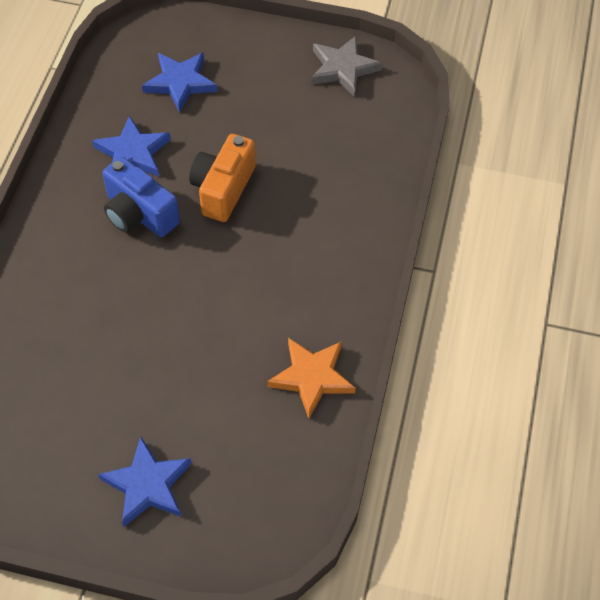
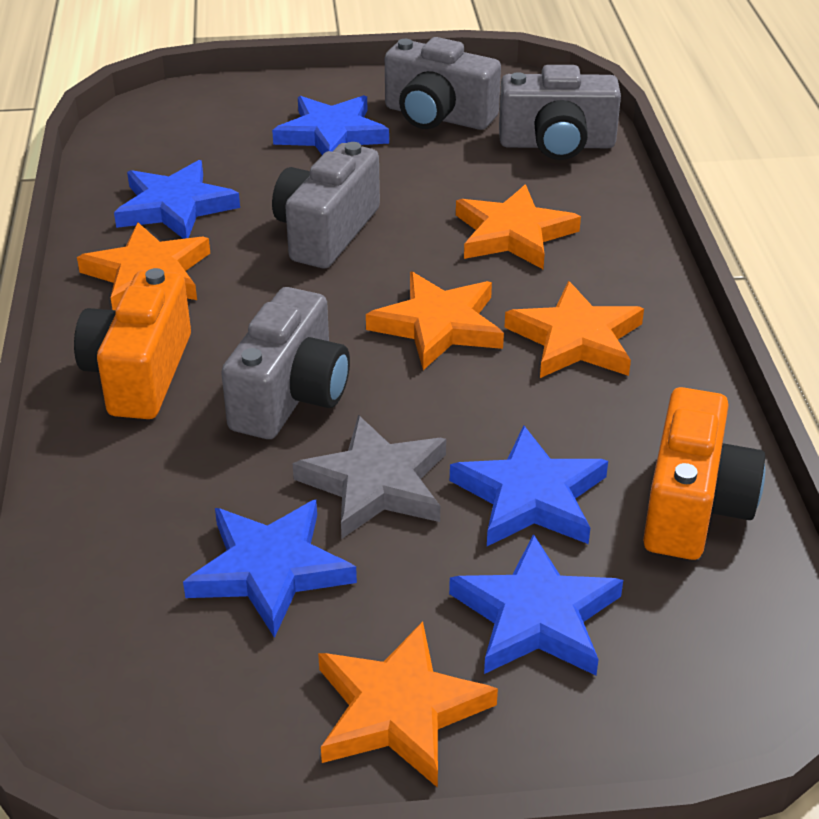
blue camera: [102,157,180,237] = 1 -> none = 0
blue star: [92,115,171,177] [98,437,192,527] [142,52,218,113] = 3 -> [114,160,240,239] [183,500,357,638] [272,95,389,155] [449,534,623,675] [450,425,608,546] = 5
grey camera: none = 0 -> [221,287,350,439] [272,142,380,268] [385,37,501,130] [499,65,621,160] = 4
orange camera: [189,134,256,222] = 1 -> [74,268,191,419] [643,387,765,560] = 2
orange star: [267,338,356,418] = 1 -> [77,223,210,310] [318,621,498,788] [366,272,504,370] [456,185,581,269] [504,281,644,378] = 5

